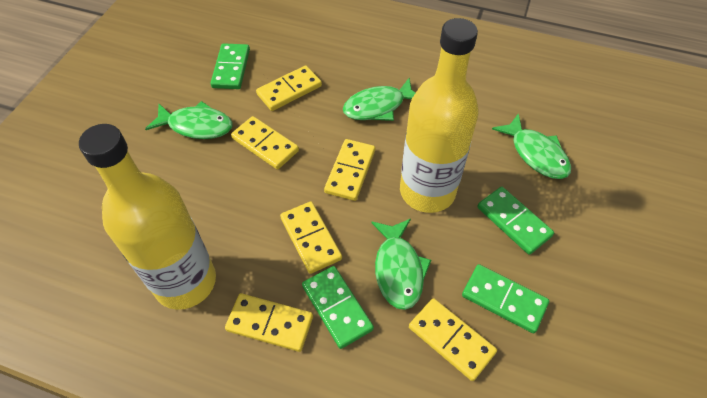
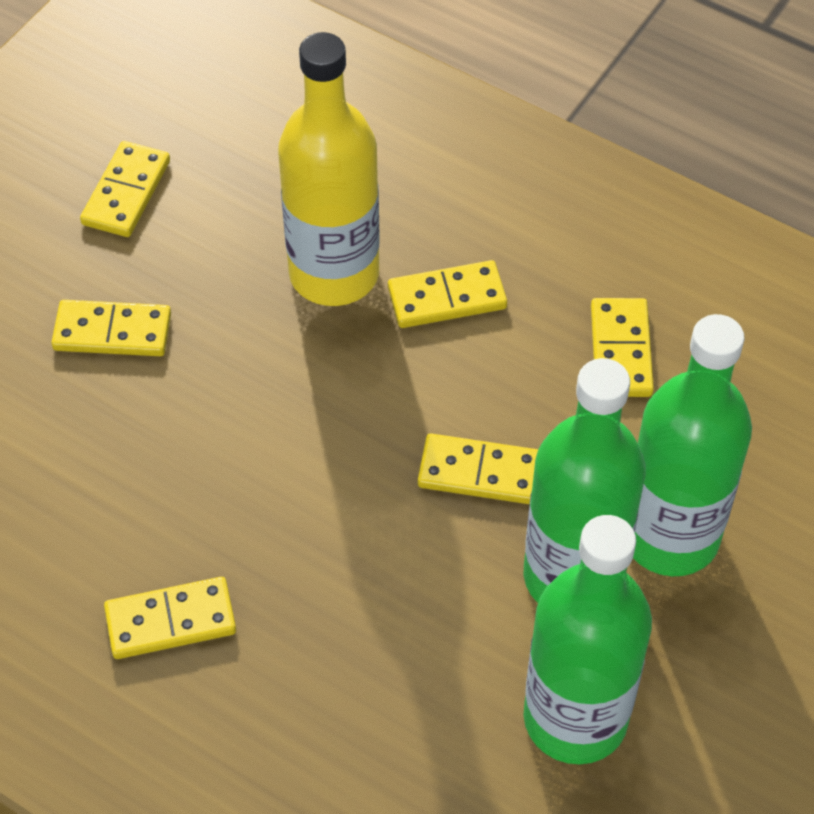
green bottle: none = 0 -> [524,358,646,603] [524,515,652,764] [633,314,752,576] = 3
green domino: [210,43,250,89] [302,266,374,349] [462,264,549,333] [477,187,554,255] = 4 -> none = 0
green fish: [145,101,233,139] [343,78,416,121] [371,219,431,310] [492,113,571,179] = 4 -> none = 0
yellow bottle: [79,124,216,310] [400,18,479,213] = 2 -> [278,32,380,306] = 1

